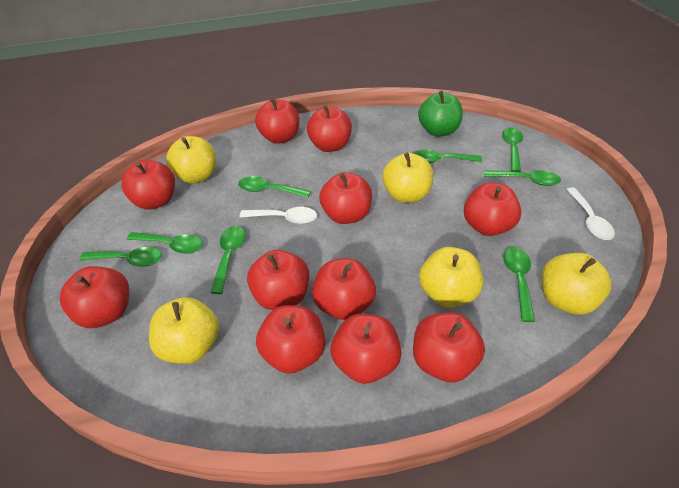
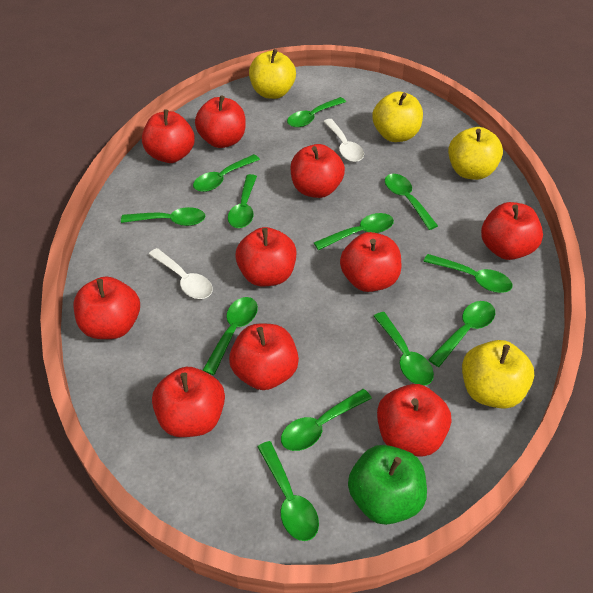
green spoon: [80,247,162,267] [127,232,203,254] [210,226,246,294] [238,176,311,198] [413,149,482,163] [484,170,561,186] [502,128,523,172] [503,247,535,322] = 8 -> [121,207,206,226] [193,154,260,192] [202,297,258,375] [228,174,257,228] [258,441,319,541] [281,389,372,451] [287,97,346,128] [314,213,394,250] [374,312,434,386] [385,174,438,230] [423,254,513,293] [428,301,495,367] = 12
red apple: [60,266,129,328] [121,160,175,209] [247,250,309,310] [255,98,299,144] [256,305,325,374] [307,105,352,152] [312,258,376,320] [319,172,372,224] [331,314,402,384] [413,312,485,383] [464,183,522,236] = 11 -> [73,276,140,339] [142,109,195,163] [152,367,225,437] [195,95,246,148] [229,324,299,390] [235,227,297,286] [290,144,345,198] [340,232,401,292] [377,384,451,457] [481,202,543,260] = 10
yellow apple: [149,297,219,364] [166,136,216,184] [382,153,434,203] [419,247,483,308] [542,253,611,315] = 5 -> [249,49,296,99] [372,91,423,142] [448,127,503,180] [462,340,534,409] = 4

